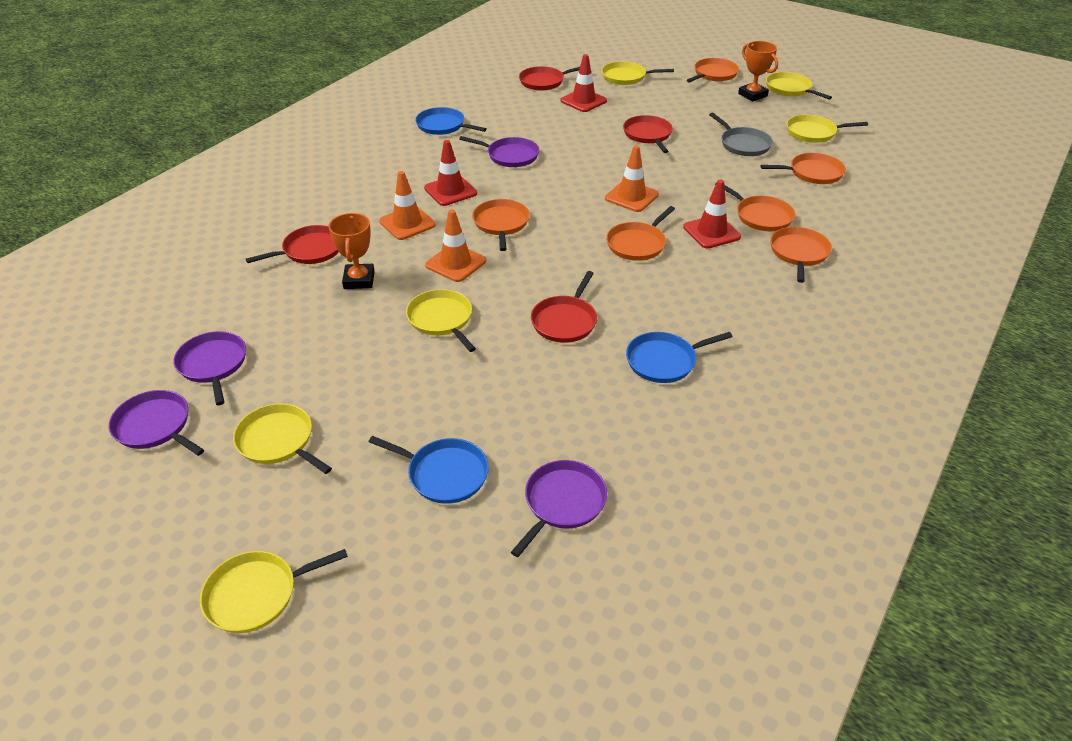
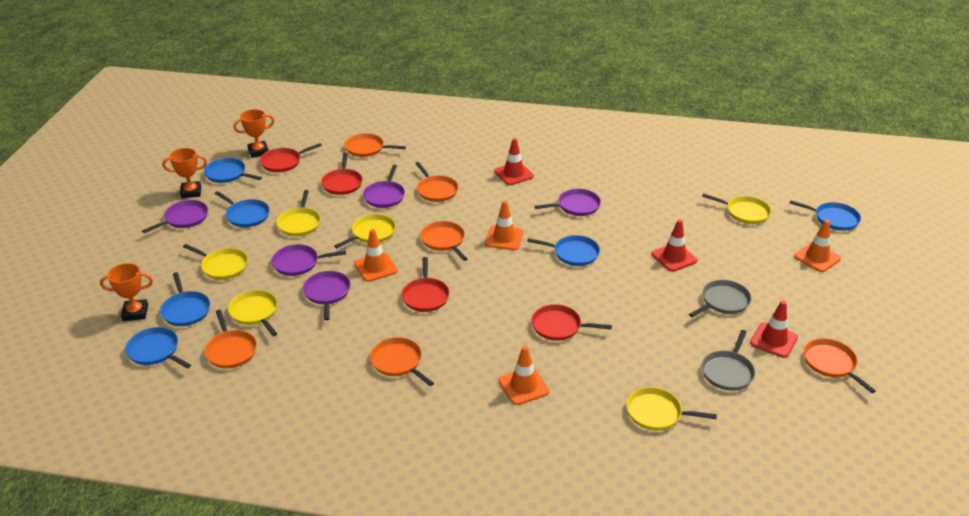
blue pan: [369,436,489,504] [415,107,487,135] [626,332,732,383] = 3 -> [125,327,191,369] [160,272,210,326] [204,158,262,183] [215,191,270,227] [527,235,600,266] [789,200,861,231] = 6
grey pan: [709,113,773,156] = 1 -> [689,280,751,317] [702,330,755,391] = 2
orange traffic cone: [379,171,436,240] [425,209,486,282] [605,145,659,212] = 3 -> [354,229,398,282] [485,201,523,250] [498,346,549,405] [794,220,841,272] = 4
orange trophy: [329,213,375,289] [738,41,778,101] = 2 -> [100,263,153,321] [162,148,207,199] [233,109,274,158] = 3
purple pan: [108,390,204,456] [173,331,246,405] [459,136,539,167] [511,460,607,557] = 4 -> [142,200,208,233] [271,244,346,276] [303,271,350,320] [363,165,405,208] [535,189,601,216] = 5

